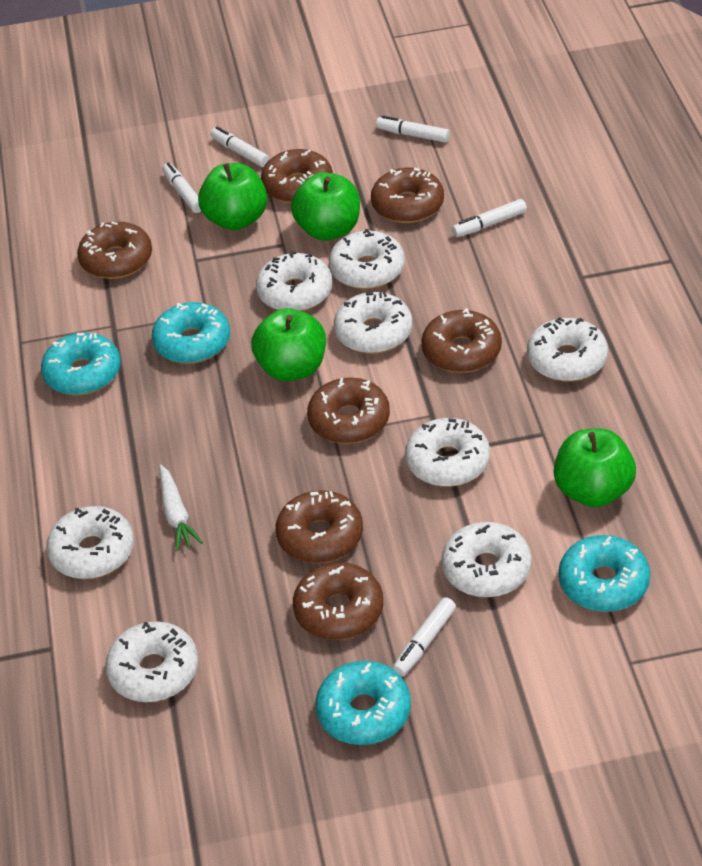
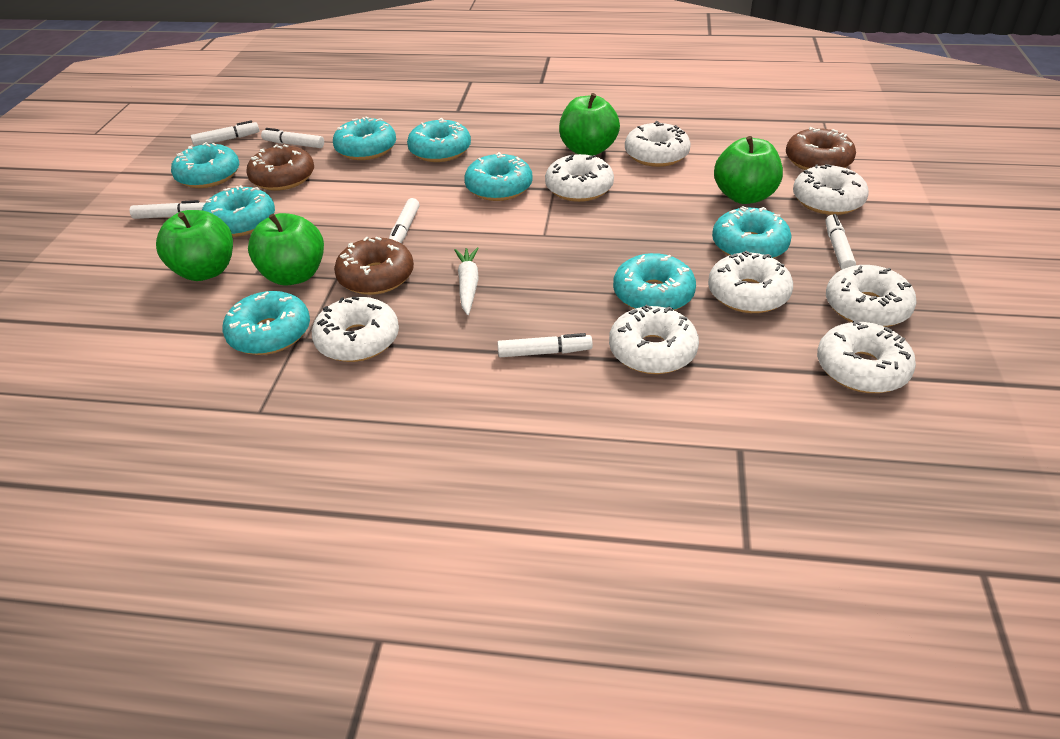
brown donut: [77,222,152,279] [261,149,333,203] [276,490,363,563] [293,562,383,640] [307,377,390,444] [371,168,444,223] [421,308,502,373] = 7 -> [246,144,314,191] [334,237,414,295] [786,127,856,170] = 3
turquoise donut: [41,333,121,395] [152,302,230,364] [316,661,411,745] [559,535,650,612] = 4 -> [171,142,239,188] [202,185,275,237] [223,291,310,355] [333,116,396,160] [407,118,471,162] [464,152,533,201] [613,253,696,310] [712,206,792,258] = 8
white marker: [162,162,201,213] [210,126,269,167] [376,116,450,142] [392,597,456,676] [452,199,527,237] = 5 -> [130,200,205,219] [191,120,260,146] [261,128,324,148] [389,198,420,243] [497,333,593,357] [826,214,856,270] = 6

